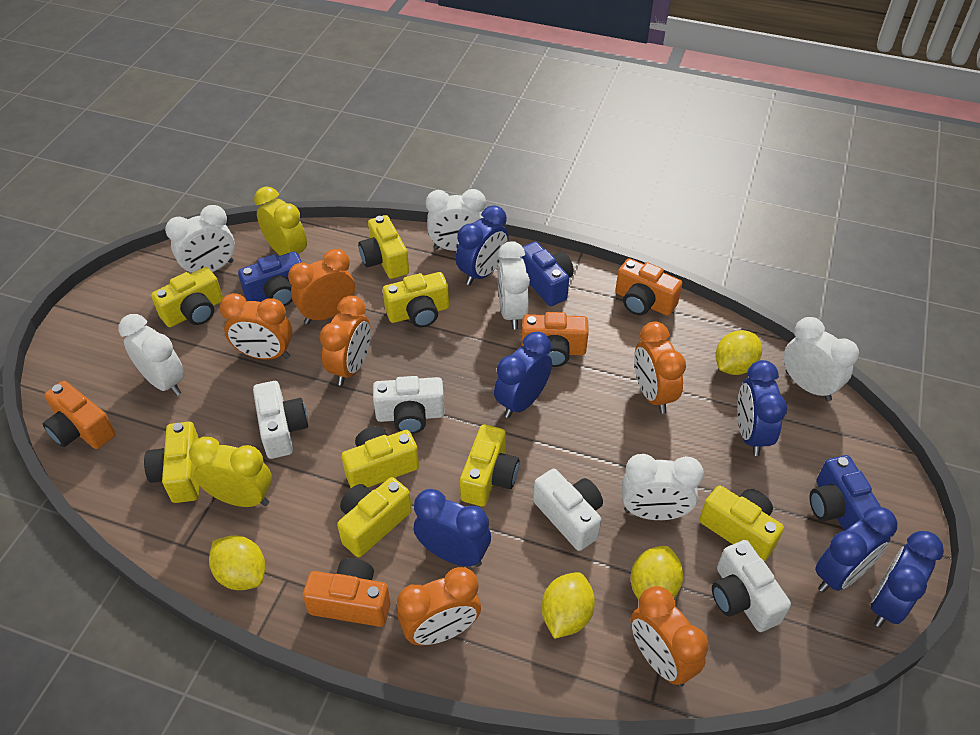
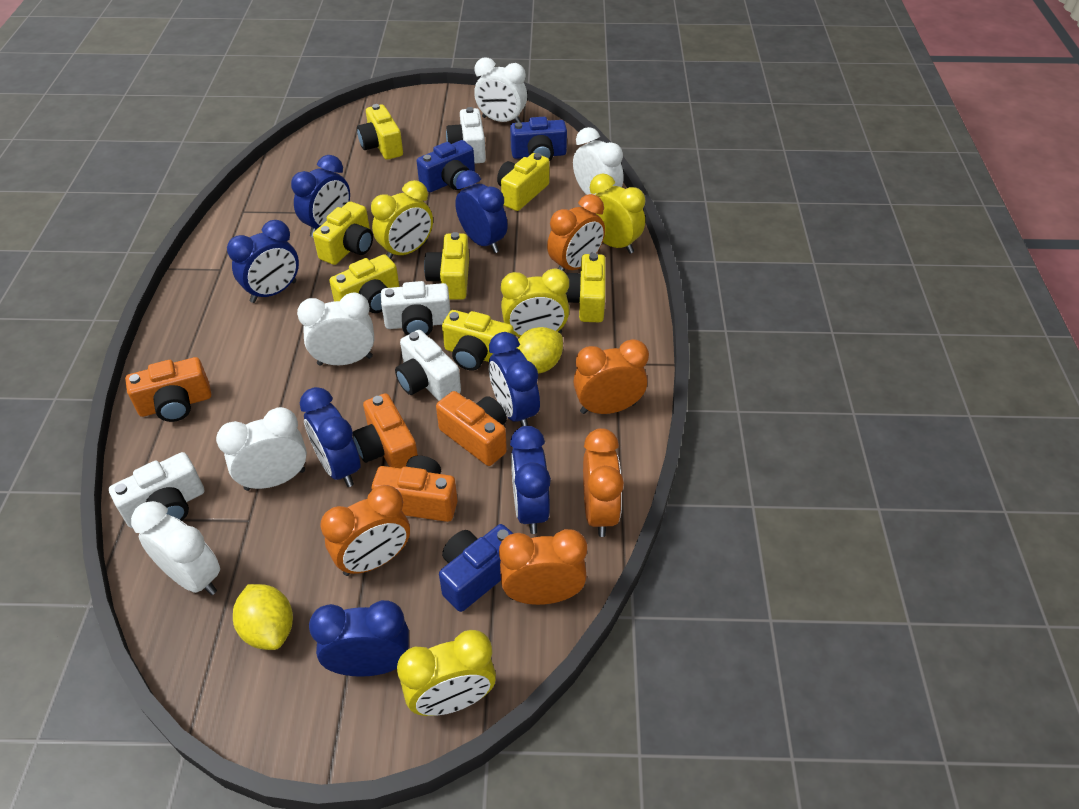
blue clock: [414,489,491,567] [456,205,509,285] [494,332,552,418] [737,360,787,456] [815,507,897,592] [871,531,944,627] = 6 -> [227,220,299,303] [291,155,350,237] [300,387,361,487] [309,600,409,677] [455,170,508,253] [489,332,540,426] [510,426,551,534] = 7
orange clock: [220,293,293,360] [288,249,355,324] [320,296,371,386] [397,567,481,645] [631,586,708,687] [634,322,686,414] = 6 -> [320,485,410,576] [499,529,587,605] [547,194,605,271] [573,339,649,414] [583,428,624,537] = 5
white clock: [118,314,185,396] [165,205,235,274] [426,189,486,251] [498,242,530,329] [622,454,704,520] [783,317,859,401] = 6 -> [131,501,220,595] [216,407,307,491] [297,293,374,366] [474,58,527,123] [573,127,624,195] = 5
yellow camera: [144,422,199,503] [151,267,223,327] [337,477,412,557] [341,426,419,488] [358,215,409,279] [383,272,449,328] [460,424,519,506] [699,485,784,561] = 8 -> [313,201,373,265] [329,254,399,313] [357,104,403,160] [424,232,469,300] [442,310,514,370] [497,153,550,211] [566,253,606,322] = 7
yellow clock: [189,437,272,507] [254,186,307,257] = 2 -> [371,180,433,259] [397,630,496,716] [501,268,570,337] [590,174,645,254] = 4
yellow lemon: [209,535,265,590] [542,572,595,639] [631,546,683,600] [716,330,762,375] = 4 -> [233,584,293,650] [517,327,563,374] = 2

